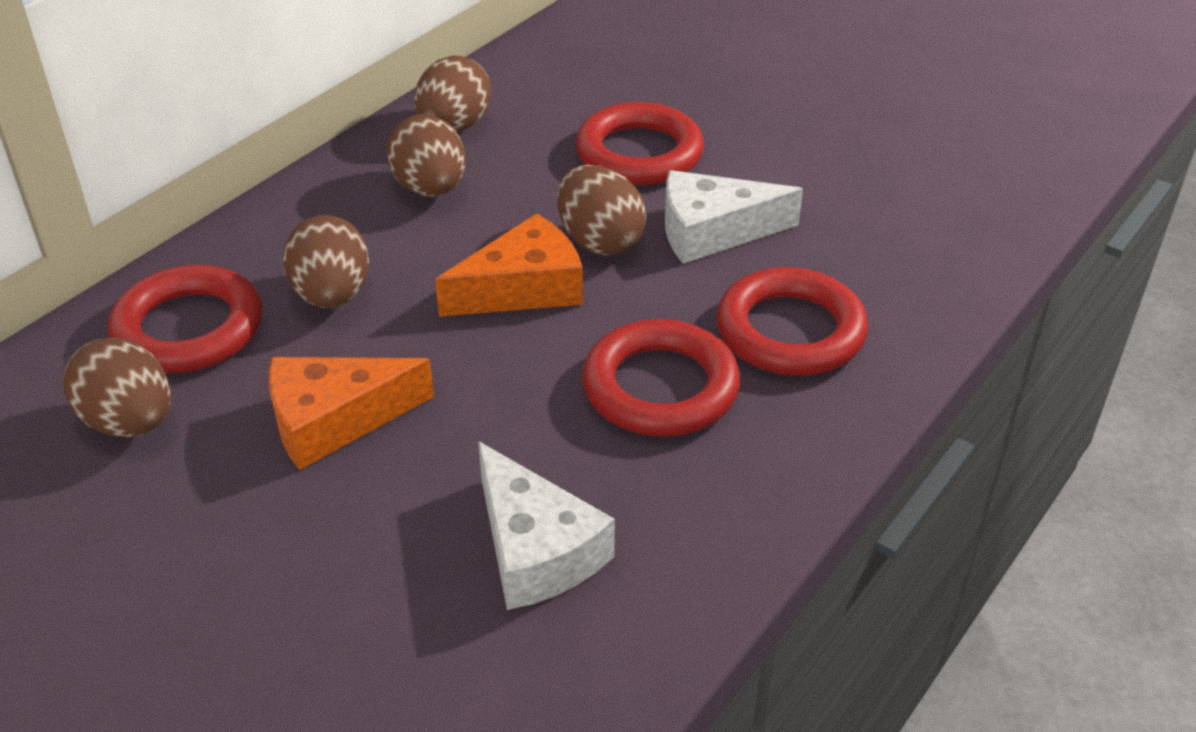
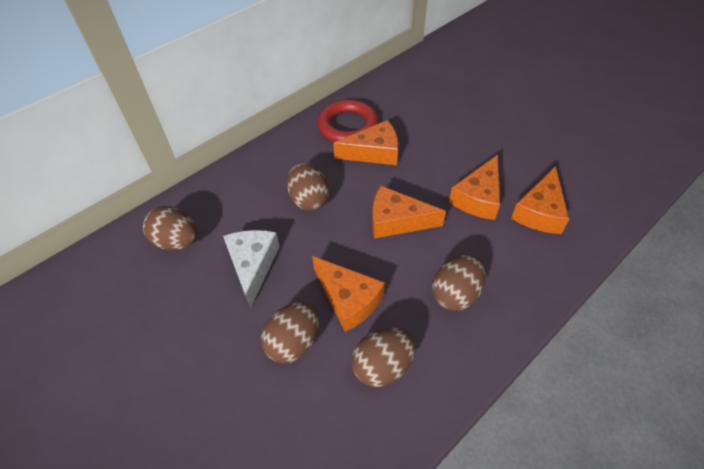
orange cheese: [269,357,434,470] [435,213,583,317] = 2 -> [312,256,385,332] [333,120,398,165] [372,186,446,239] [449,155,500,220] [511,166,569,234] = 5
red ring: [108,265,262,373] [576,102,704,185] [582,319,740,437] [717,267,868,376] = 4 -> [317,100,378,142] = 1
white cheese: [478,441,615,610] [665,170,803,264] = 2 -> [223,230,280,308] = 1

